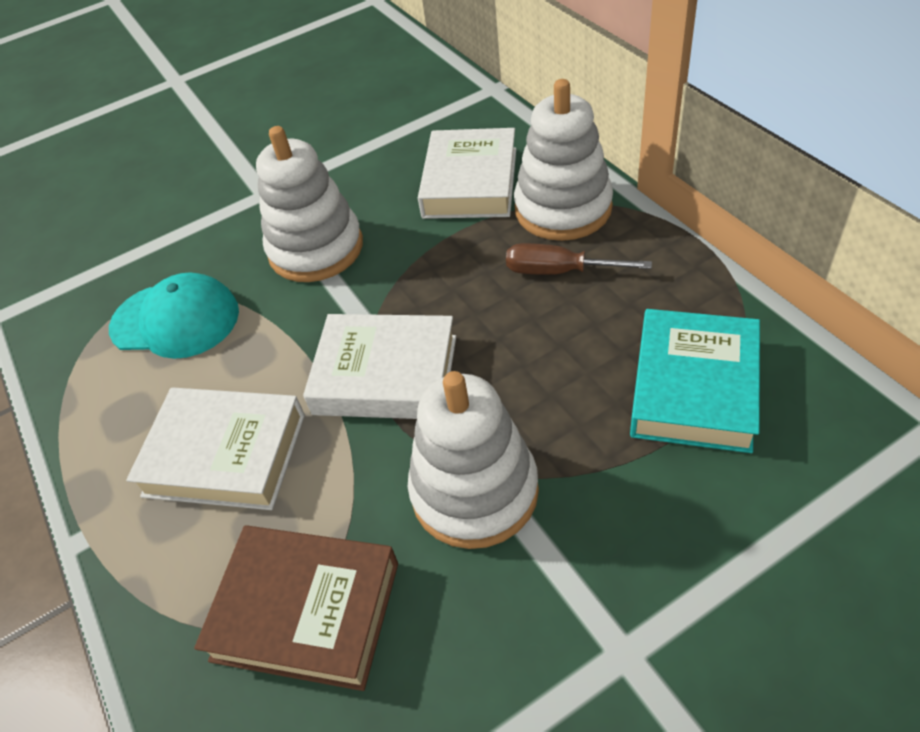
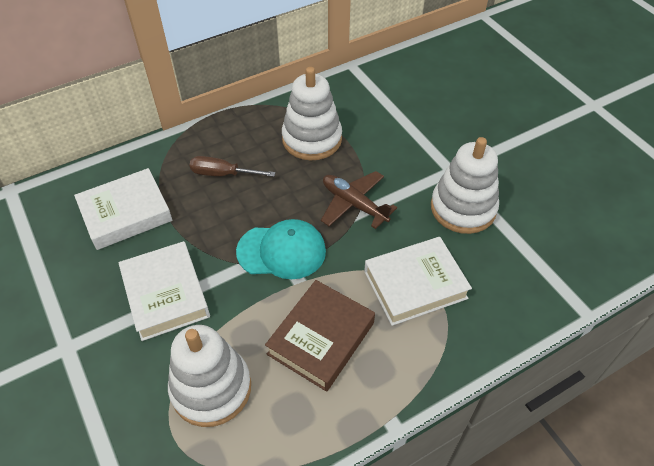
brown plane: none = 0 -> [321,171,397,229] = 1
turquoise book: [630,309,760,453] = 1 -> none = 0

